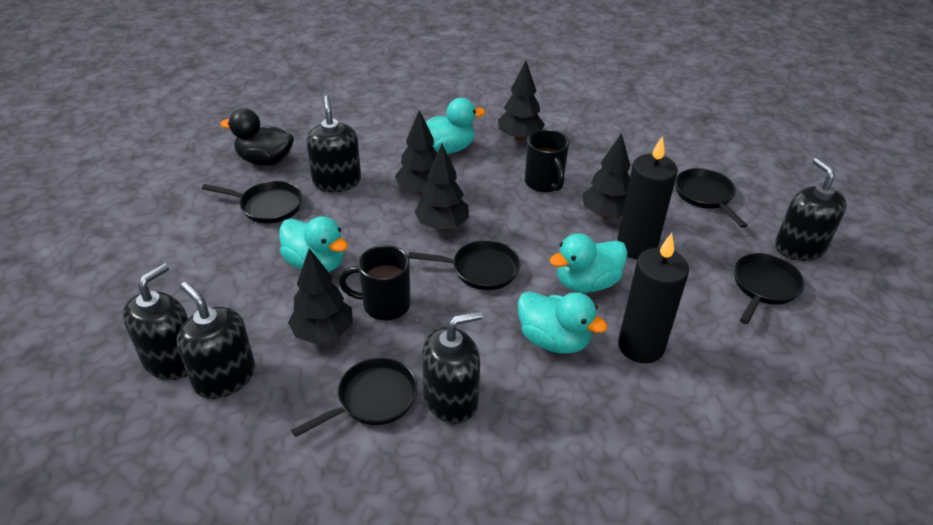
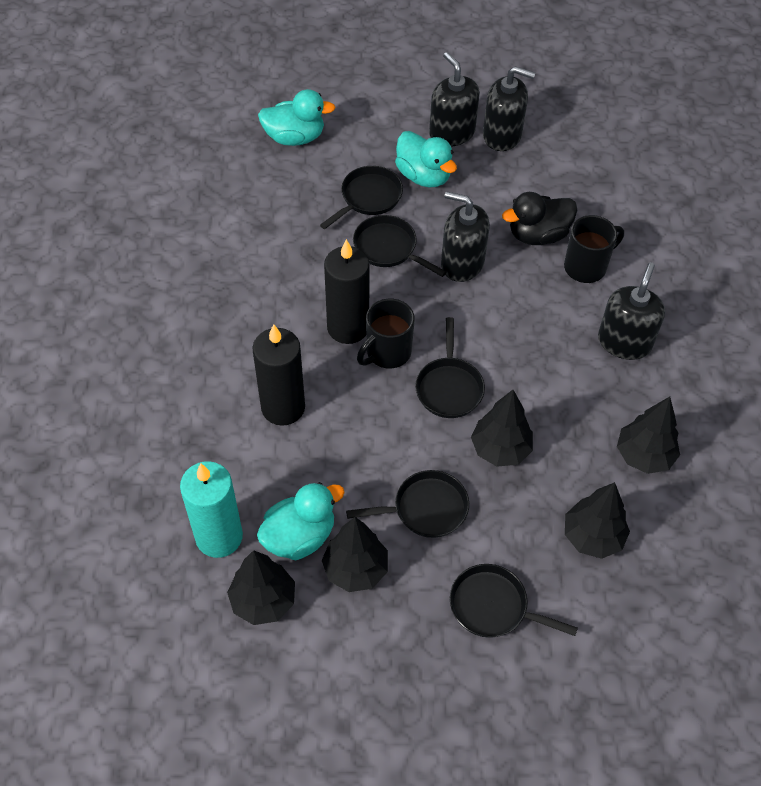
black soap dispenser: [122,263,188,380] [176,282,255,399] [306,96,361,192] [422,311,483,424] [775,158,847,261] = 5 -> [429,52,480,147] [441,191,490,282] [483,66,535,151] [598,262,665,360] = 4
turquoise candle: none = 0 -> [180,461,243,558] = 1
turquoise duck: [279,216,348,272] [426,98,485,154] [517,291,608,354] [550,233,628,293] = 4 -> [257,482,345,560] [258,89,336,146] [395,131,457,187] = 3

